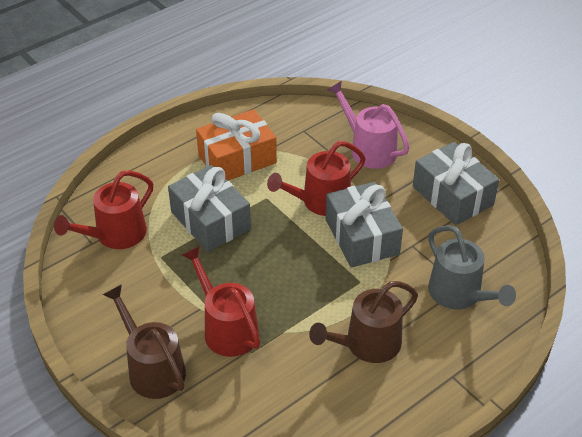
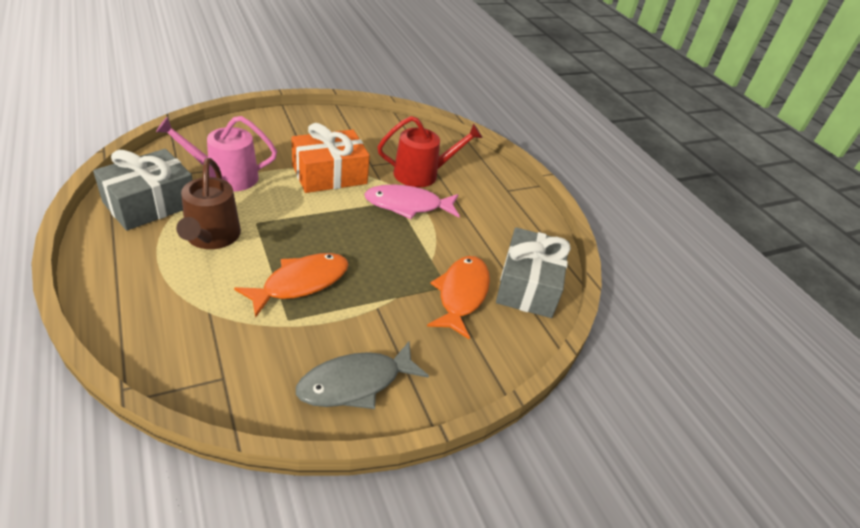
brown watering can: [103,284,186,399] [309,281,418,363] = 2 -> [176,158,241,249] = 1
grey fish: none = 0 -> [296,342,429,409] = 1
grey gift: [168,165,251,252] [326,182,403,268] [413,142,499,225] = 3 -> [93,149,193,231] [496,227,571,318] = 2
grey watering can: [428,225,516,310] = 1 -> none = 0
orange fish: none = 0 -> [234,253,348,318] [427,256,490,340] = 2
pink fish: none = 0 -> [364,185,460,219] = 1
red watering can: [54,170,153,249] [182,246,260,357] [267,141,366,216] = 3 -> [378,116,483,187] = 1

